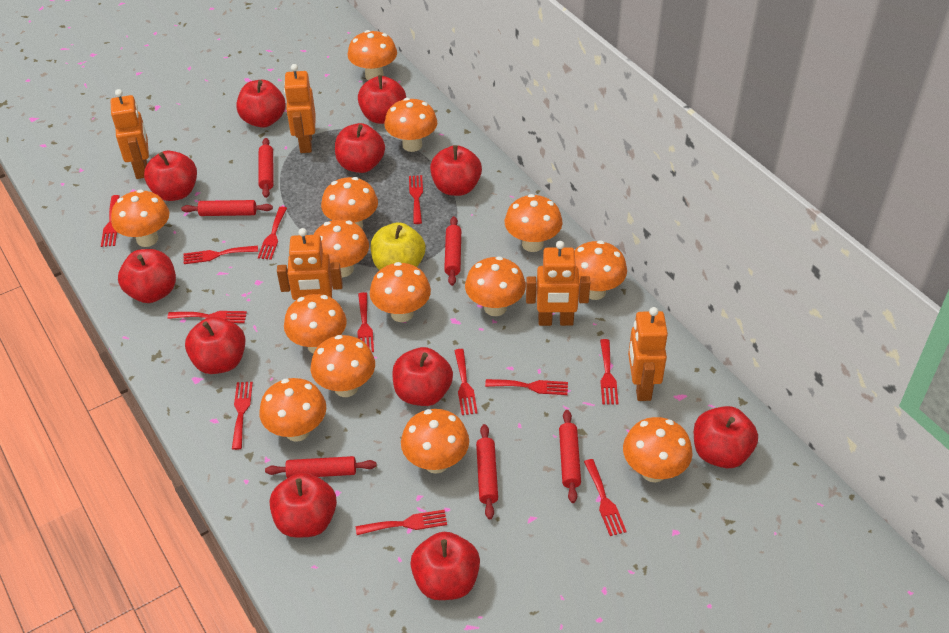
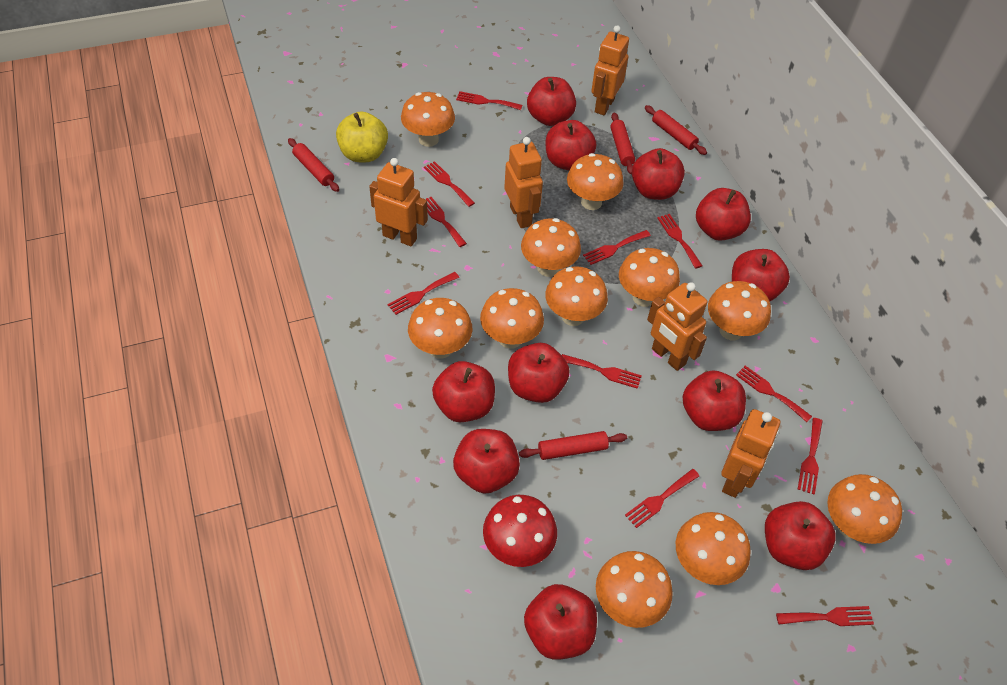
orange mushroom: [111,189,170,247] [259,378,326,442] [284,294,347,354] [311,335,375,397] [313,220,369,277] [321,177,378,228] [348,30,397,80] [370,262,431,322] [384,98,437,152] [401,409,469,474] [465,256,526,316] [505,194,562,252] [574,240,627,300] [623,417,693,482] = 14 -> [401,92,455,147] [408,298,472,358] [480,288,544,349] [521,218,581,277] [545,266,608,326] [567,153,623,210] [596,551,673,628] [619,248,680,307] [676,512,751,585] [708,281,771,340] [827,474,902,544] = 11
red fork: [101,195,120,247] [167,311,247,323] [184,246,258,264] [232,382,253,450] [258,207,287,260] [356,510,447,535] [357,292,374,352] [409,175,423,224] [454,349,478,415] [485,379,568,395] [584,459,627,536] [600,339,619,405] = 12 -> [388,272,459,315] [424,161,475,207] [426,197,467,247] [456,91,522,110] [562,354,642,389] [583,230,651,265] [625,469,699,528] [657,214,702,269] [736,366,812,422] [776,606,874,626] [797,418,823,495] = 11
red mushroom: none = 0 -> [483,495,557,567] = 1
red rolling pin: [181,200,273,216] [258,138,274,198] [265,456,377,478] [444,216,461,286] [476,424,498,519] [559,410,581,503] = 6 -> [288,138,339,192] [519,431,627,460] [610,113,635,174] [645,105,707,155] = 4

